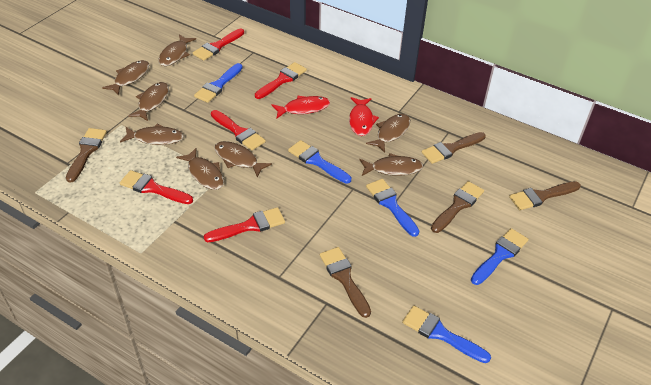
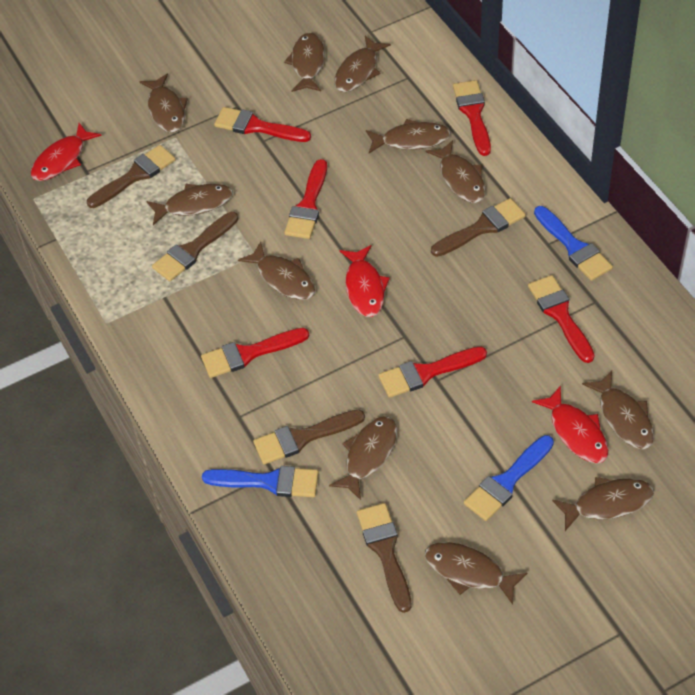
blue brush: [194,63,243,103] [288,140,351,184] [366,179,419,237] [402,306,491,363] [471,228,529,285] = 5 -> [202,466,319,497] [464,435,554,521] [534,206,613,281] = 3
brown fish: [102,60,149,95] [120,124,184,145] [128,82,169,121] [158,34,196,66] [176,148,224,190] [214,141,272,178] [360,153,423,176] [366,114,410,153] = 8 -> [139,73,188,133] [146,184,233,225] [238,241,315,300] [284,33,325,92] [329,416,397,500] [334,36,391,92] [366,119,451,153] [425,542,527,605] [426,140,486,203] [552,477,654,531] [582,371,654,449] = 11
red brush: [120,170,193,204] [193,29,244,61] [204,207,285,242] [211,110,266,150] [255,62,307,99] = 5 -> [201,328,309,378] [214,107,311,142] [284,159,327,239] [378,347,487,398] [453,80,491,156] [528,275,595,363] = 6
red fish: [271,96,330,118] [349,97,379,136] = 2 -> [31,123,102,181] [340,245,390,317] [532,385,609,463] = 3

